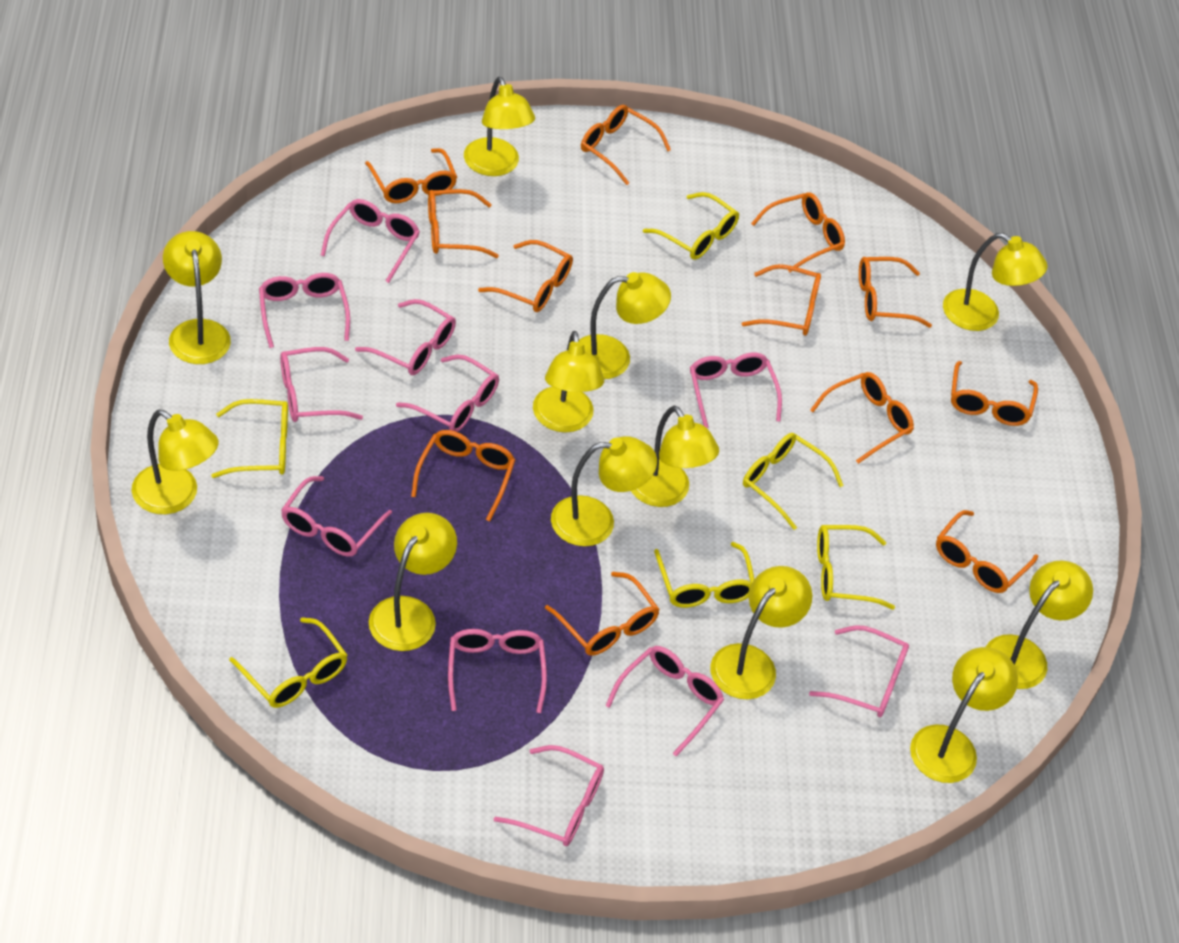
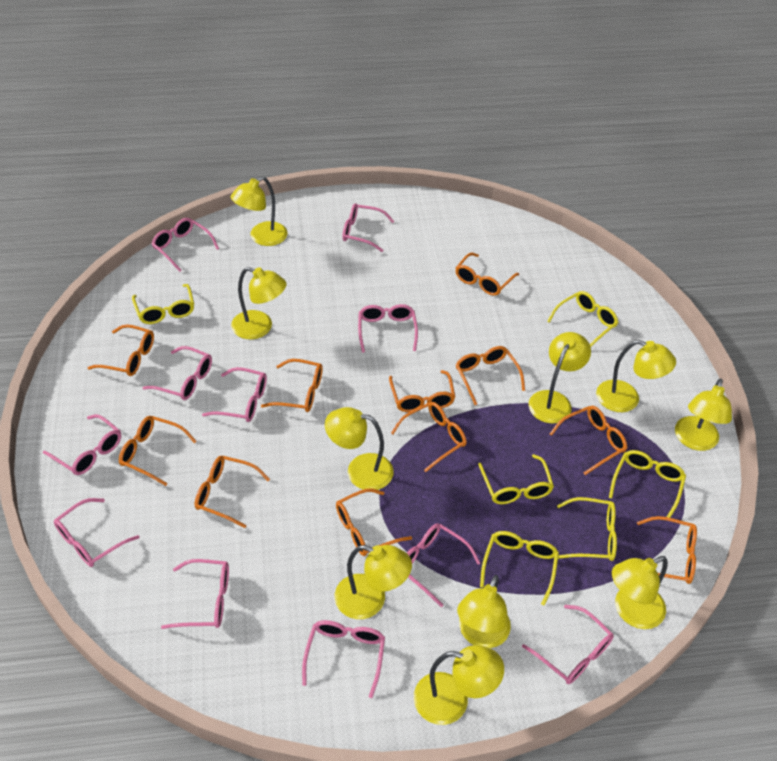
orange glasses: [365,148,457,203] [411,430,515,521] [428,189,499,258] [478,240,573,312] [545,572,660,656] [581,105,671,185] [742,264,821,336] [751,192,845,273] [810,372,914,464] [859,257,932,328] [936,510,1038,593] [951,361,1038,426] = 12 -> [87,324,154,376] [119,416,196,486] [195,456,270,528] [261,359,323,412] [336,488,412,556] [389,370,455,412] [391,402,467,472] [455,252,519,296] [455,346,525,405] [550,406,627,475] [637,516,697,584] = 11
yellow lamp: [131,410,218,514] [163,231,231,364] [369,513,457,651] [464,77,535,176] [533,331,604,432] [551,436,657,546] [579,272,671,379] [631,406,719,507] [710,566,812,699] [910,647,1018,783] [943,233,1048,331] [986,560,1093,689] = 12 -> [231,176,287,246] [231,267,287,339] [325,407,394,490] [335,545,412,619] [414,645,504,725] [457,575,511,648] [529,332,591,424] [596,340,676,412] [612,556,668,629] [675,379,732,451] = 10

